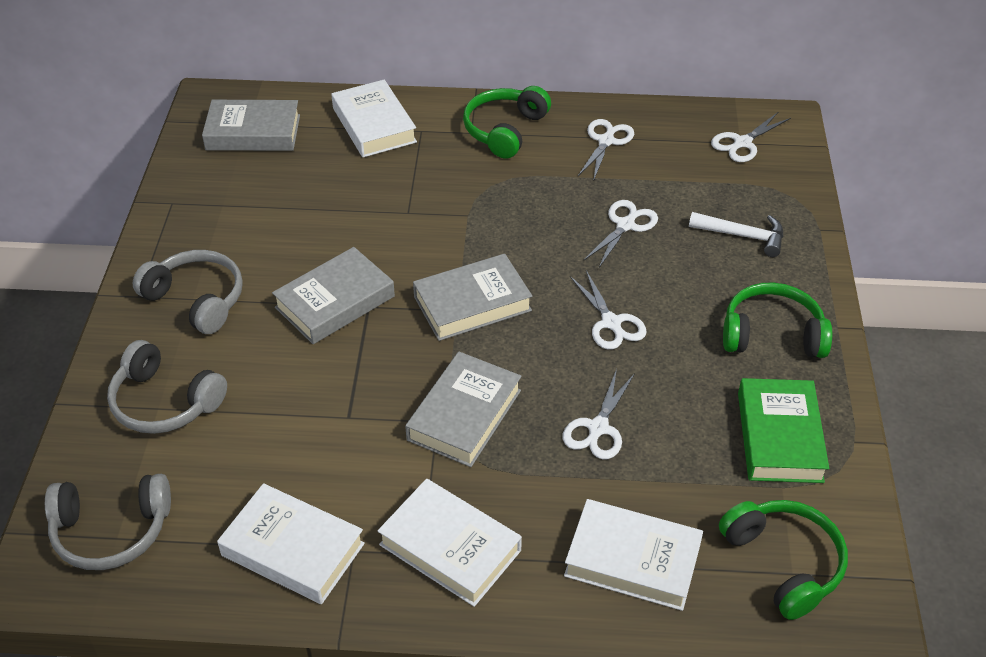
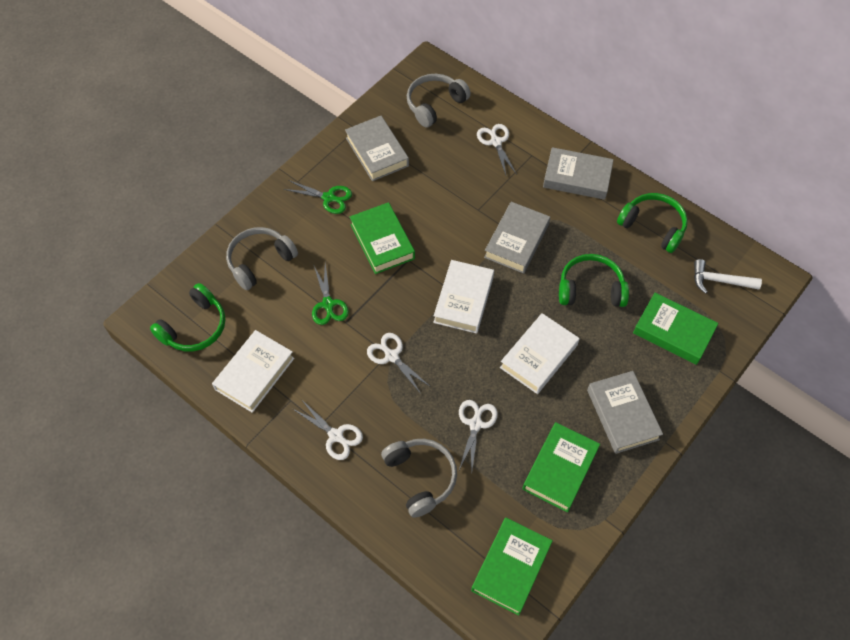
green book: [738,378,829,483] = 1 -> [350,202,415,274] [471,518,553,616] [522,422,600,512] [633,293,718,365] = 4
green scissors: none = 0 -> [284,180,352,214] [312,264,349,325] = 2
white book: [217,483,365,604] [331,79,417,157] [378,479,522,607] [564,499,703,611] = 4 -> [212,330,294,413] [433,260,494,334] [500,313,580,394] = 3
white scissors: [563,369,635,459] [570,271,647,350] [578,119,634,182] [583,200,658,268] [711,112,791,162] = 5 -> [293,399,363,460] [367,333,431,394] [459,400,498,471] [477,124,516,175] = 4

